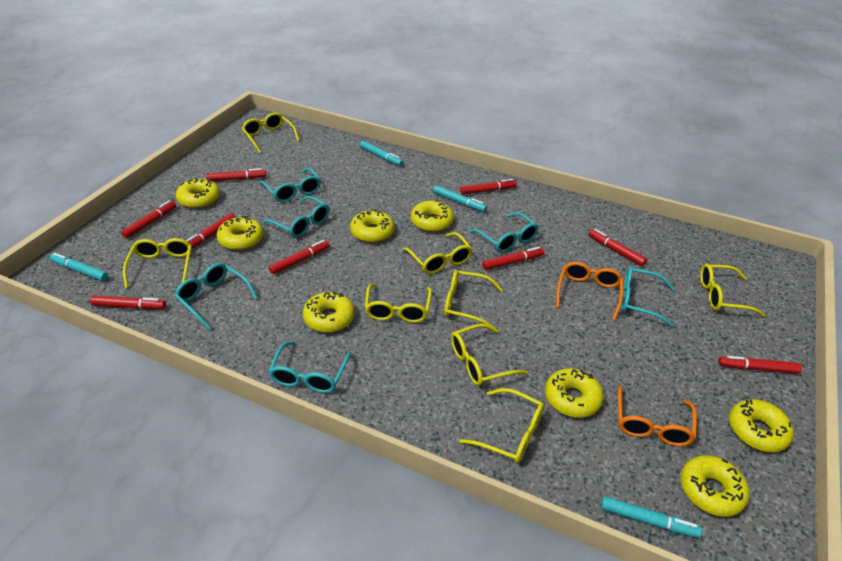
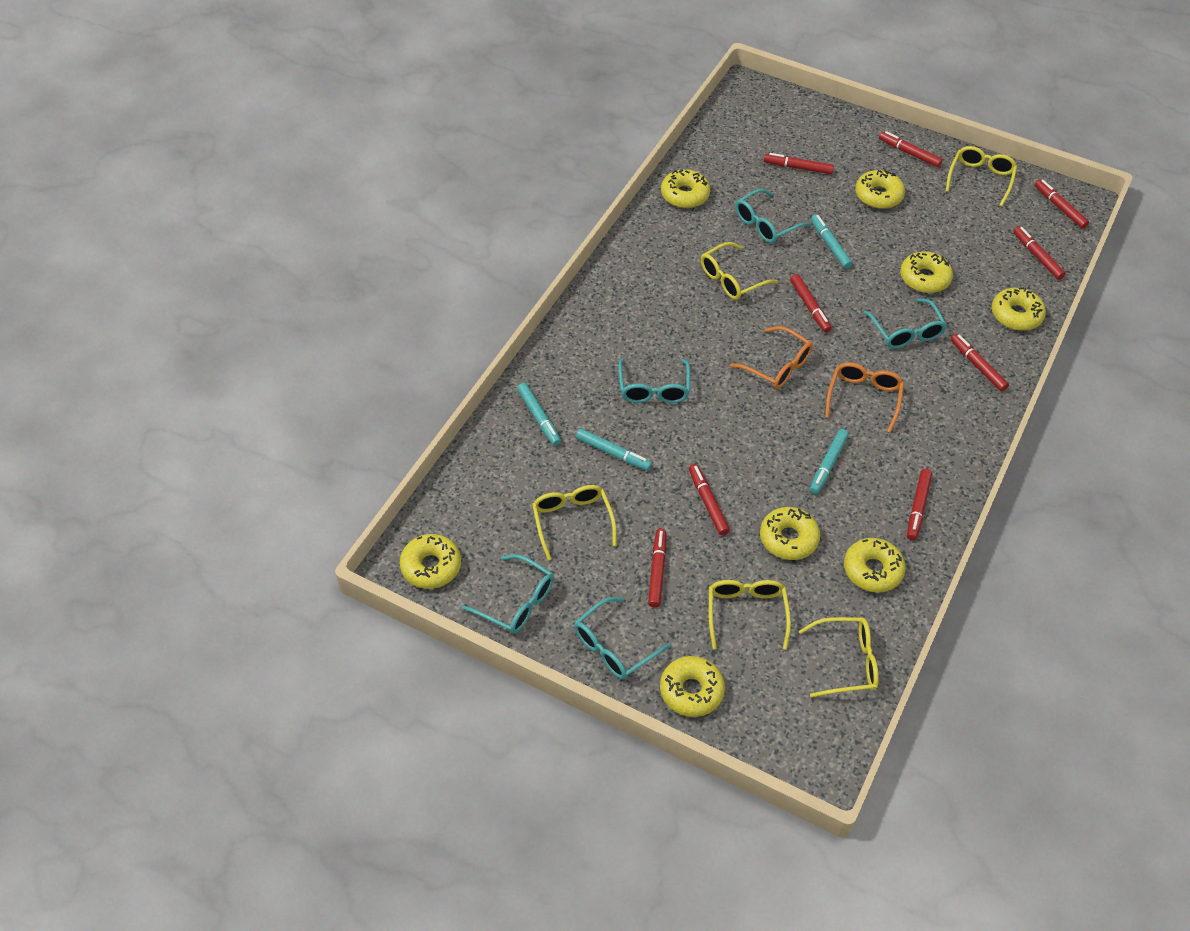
turquoise glasses: [175,263,258,329] [260,168,321,202] [263,196,329,238] [268,341,351,393] [469,212,539,253] [621,267,675,327] = 6 -> [462,554,554,634] [574,597,671,679] [618,359,690,403] [735,189,811,243] [863,298,947,349] = 5
yellow glasses: [123,238,192,288] [242,113,299,153] [365,283,432,323] [402,232,473,274] [444,270,503,328] [451,324,528,386] [459,388,544,463] [700,264,765,317] = 8 -> [532,485,617,560] [701,242,778,300] [709,580,791,650] [799,617,879,697] [946,146,1017,207] = 5

